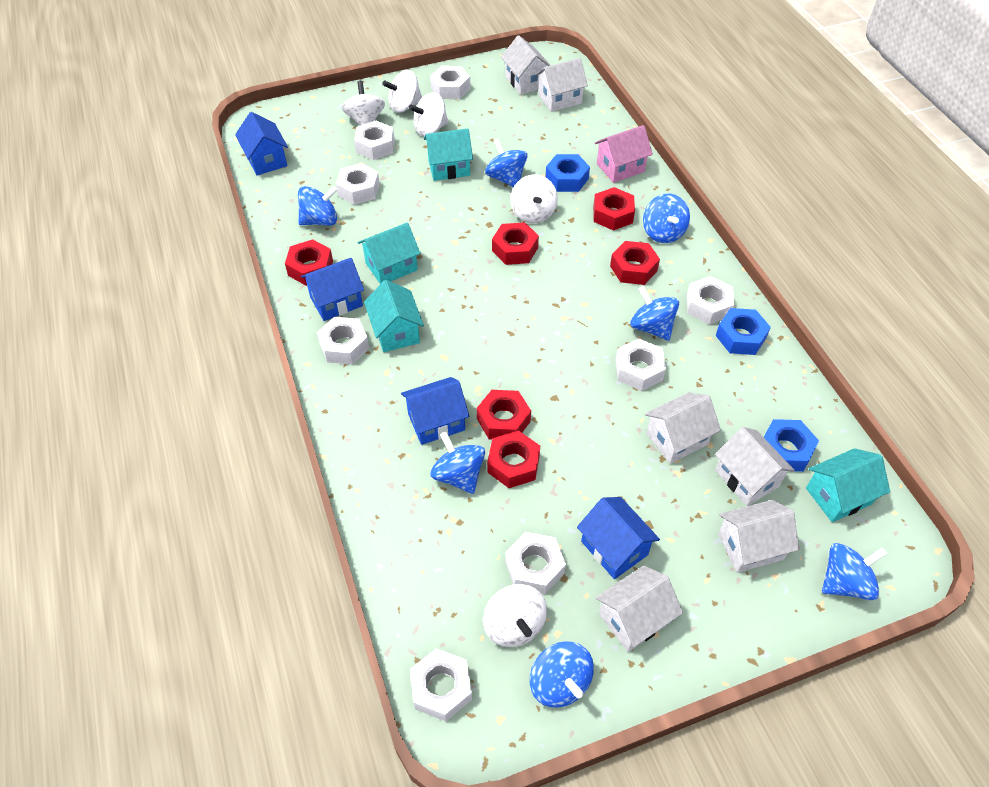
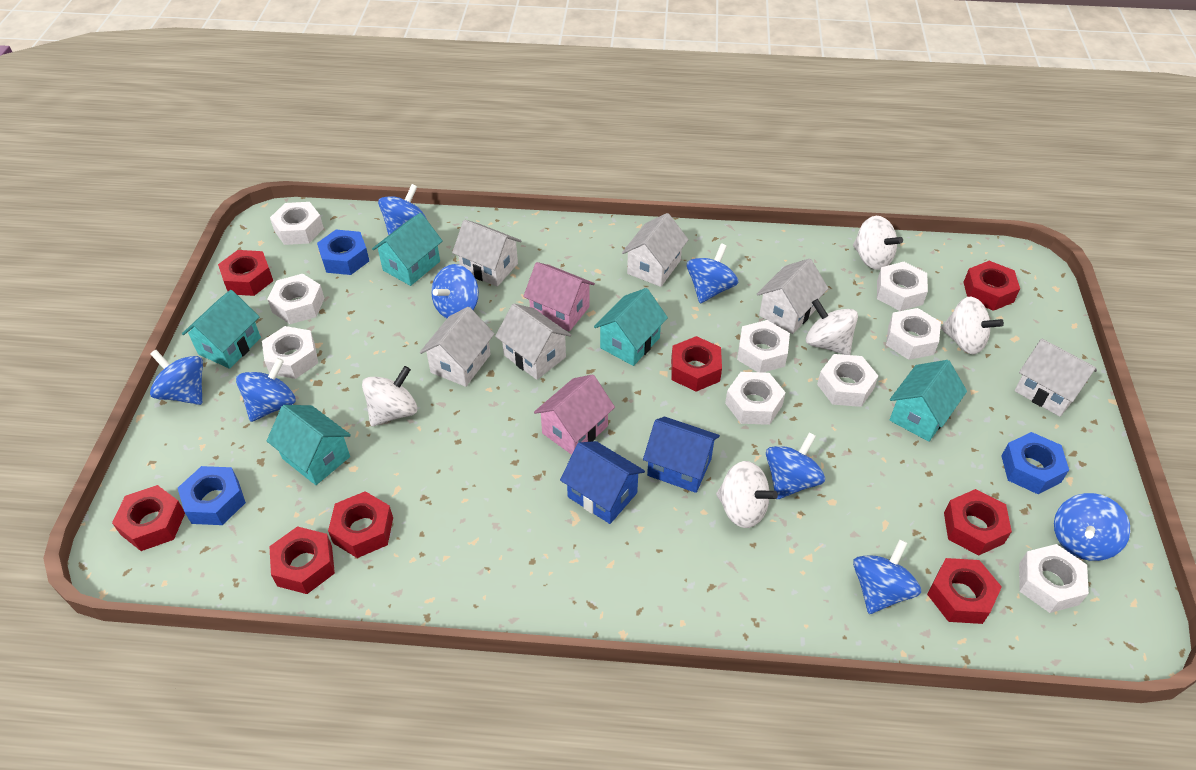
blue house: [235,112,288,175] [301,258,364,321] [401,377,469,445] [577,497,660,579] = 4 -> [560,441,645,524] [643,417,720,493] = 2
blue spinning top: [298,186,338,226] [431,432,485,494] [485,139,528,188] [530,641,594,707] [631,286,679,341] [643,194,690,243] [822,543,888,600] = 7 -> [150,350,203,405] [236,358,296,422] [378,184,427,236] [431,264,479,319] [687,243,738,303] [766,432,825,499] [853,539,921,614] [1054,493,1131,561] = 8
pink house: [595,125,653,183] = 1 -> [523,262,595,331] [534,374,615,455] = 2
red nut: [285,239,333,286] [477,390,531,440] [487,430,540,488] [492,222,539,265] [593,187,635,231] [610,241,660,285] = 6 -> [112,485,185,551] [218,250,273,296] [269,526,335,594] [328,491,393,558] [671,336,722,392] [927,558,1002,624] [944,489,1012,556] [964,261,1020,311] = 8
turquoise house: [358,222,420,284] [364,280,424,352] [424,128,473,181] [806,448,890,522] = 4 -> [182,290,261,369] [267,405,351,485] [372,213,443,286] [594,288,668,366] [890,360,967,442] = 5
white nut: [317,317,369,365] [336,163,380,205] [354,121,394,160] [410,648,472,721] [430,66,471,99] [505,532,566,595] [616,339,666,391] [687,276,734,325] = 8 -> [262,326,318,379] [267,274,325,324] [270,202,324,245] [725,372,786,425] [737,320,790,373] [817,354,878,407] [877,262,928,311] [886,308,941,360] [1019,544,1089,613] = 9

